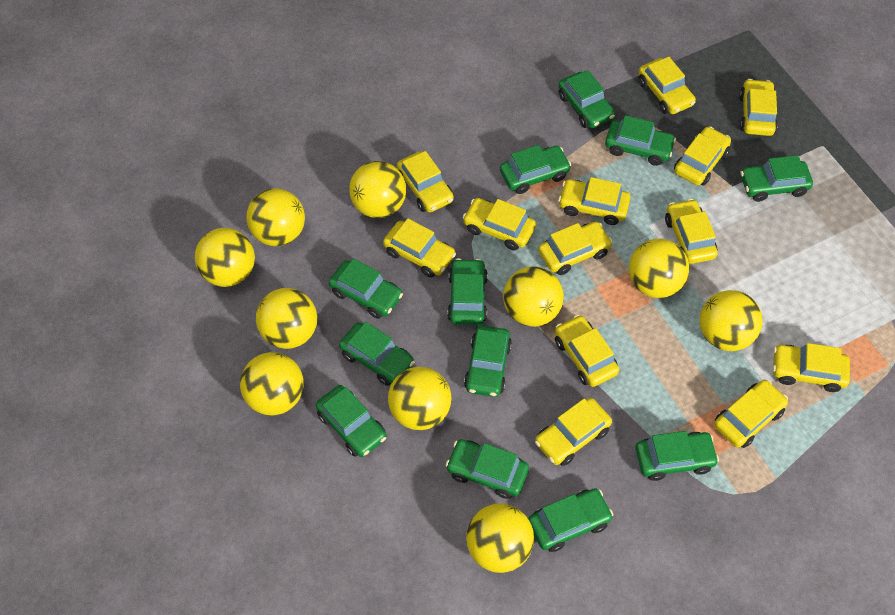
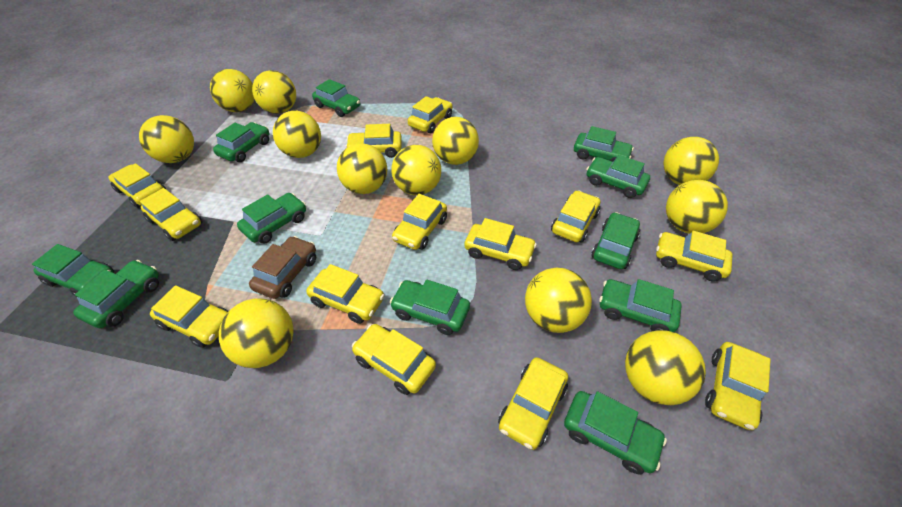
brown car: none = 0 -> [249,236,316,299] = 1
green car: [316,385,387,457] [329,258,403,319] [339,322,414,386] [446,439,529,499] [447,258,488,325] [464,325,512,397] [500,145,571,194] [529,488,613,552] [558,70,615,128] [605,115,676,166] [635,431,719,481] [740,155,813,202] = 12 -> [32,244,114,297] [73,260,159,328] [213,122,269,162] [237,193,306,244] [312,79,360,117] [390,279,470,335] [564,391,667,475] [574,126,634,162] [586,155,650,198] [591,212,640,269] [599,279,682,332] = 11
yellow ball: [195,228,255,287] [240,352,304,415] [246,188,305,246] [256,288,317,349] [349,161,406,218] [388,367,451,430] [466,504,534,573] [503,266,564,327] [629,239,689,298] [700,290,763,351] = 10 -> [139,115,194,163] [210,69,255,112] [219,298,293,368] [252,70,296,114] [273,111,321,158] [337,143,387,194] [391,145,441,195] [432,117,479,165] [525,268,592,333] [625,330,706,405] [663,137,719,185] [666,180,728,234] = 12

